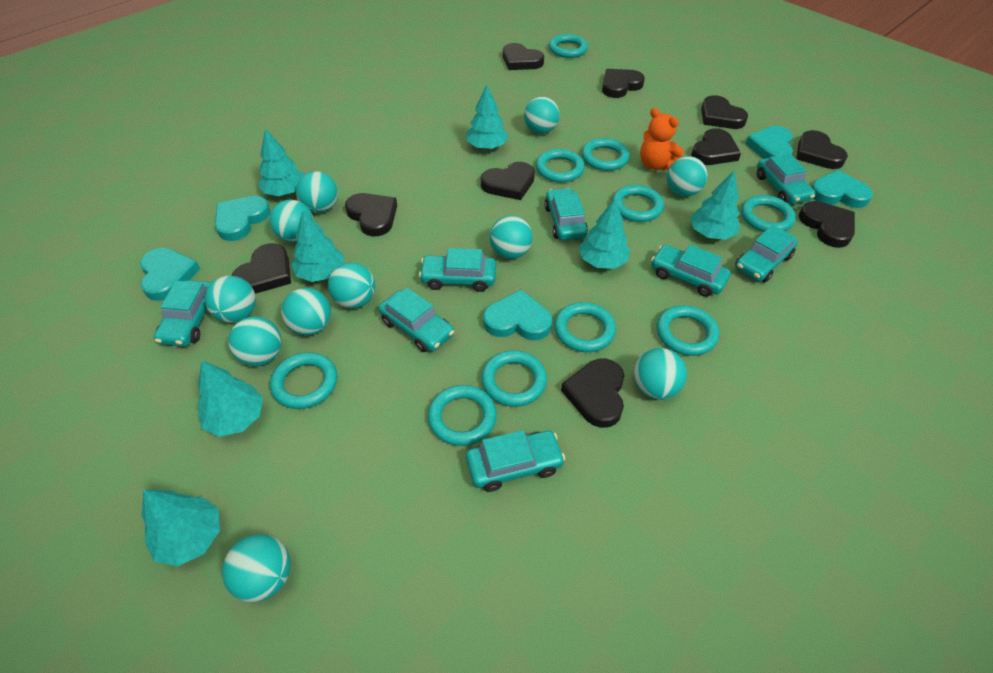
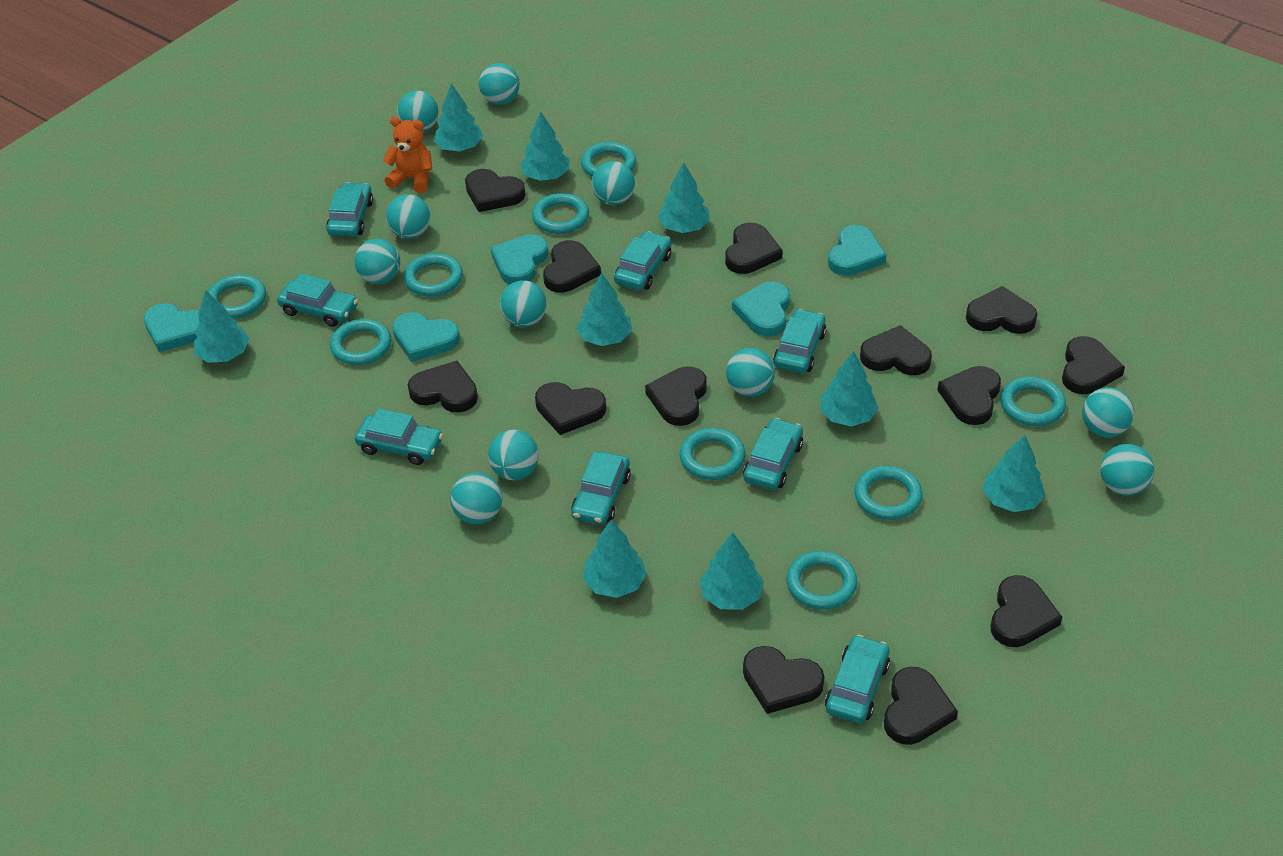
black heart: [232,243,291,294] [345,193,397,236] [481,162,535,200] [503,43,544,70] [561,358,624,428] [602,69,645,98] [691,128,741,165] [701,95,748,129] [796,130,848,169] [799,201,855,248] = 10 -> [408,361,478,412] [465,169,525,212] [535,382,606,435] [543,240,601,293] [645,367,706,426] [725,223,783,274] [743,646,825,714] [860,325,932,375] [884,667,958,745] [938,366,1001,425] [966,286,1038,334] [991,575,1062,647] [1062,336,1125,394] = 13
turquoise ring: [270,352,337,409] [428,385,497,446] [481,350,547,407] [536,149,585,183] [549,34,588,58] [554,302,616,352] [581,138,630,171] [612,185,664,222] [657,305,719,356] [741,195,796,232] = 10 -> [208,274,266,318] [330,319,391,365] [404,253,463,297] [532,193,589,234] [581,142,636,177] [680,428,746,480] [786,551,857,610] [854,466,922,520] [1000,377,1066,426] = 9
turquoise tree: [142,489,220,566] [198,360,263,437] [258,129,304,196] [291,211,344,282] [466,85,509,150] [579,199,630,269] [690,171,740,240] = 7 -> [194,290,249,363] [434,84,483,151] [520,112,569,181] [577,272,632,346] [583,520,647,598] [658,162,710,233] [700,532,764,610] [820,351,879,427] [983,435,1045,512] = 9

